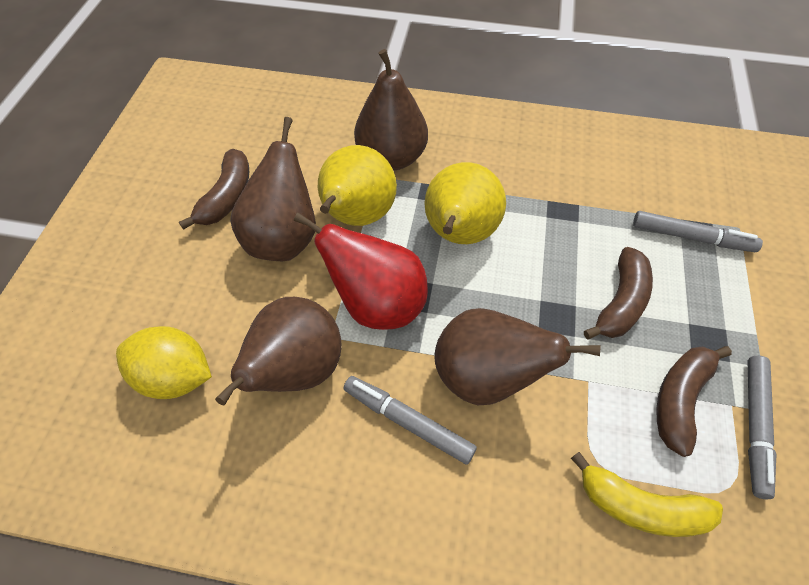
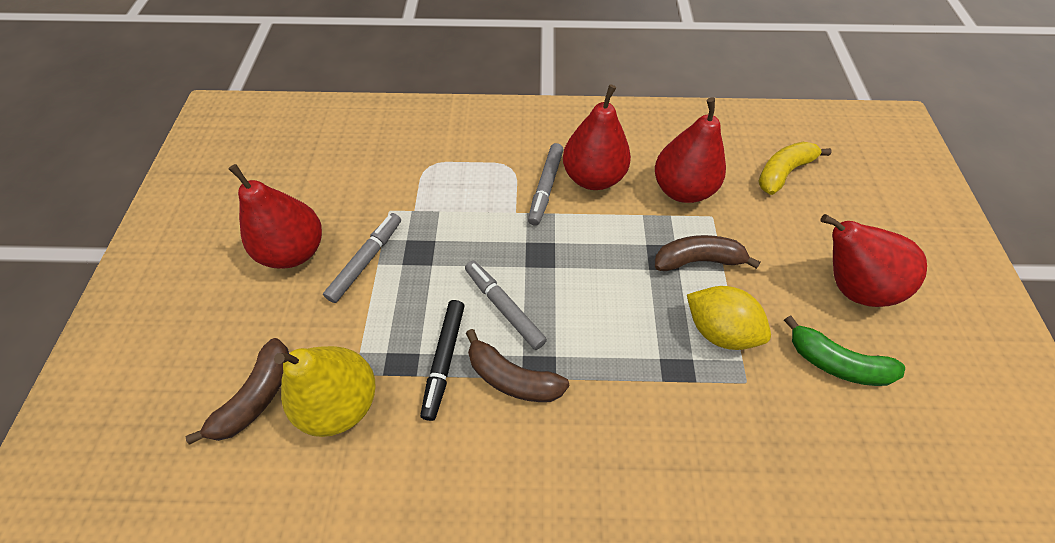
black marker: none = 0 -> [420,300,464,421] = 1
brown pear: [215,297,342,405] [230,117,316,261] [354,49,428,171] [435,308,601,405] = 4 -> none = 0
green banana: none = 0 -> [784,315,905,386] = 1
red pear: [294,213,428,330] = 1 -> [228,164,322,269] [563,84,631,190] [655,97,726,203] [820,214,927,307] = 4
yellow pear: [318,145,397,226] [424,162,506,244] = 2 -> [274,346,376,437] = 1

